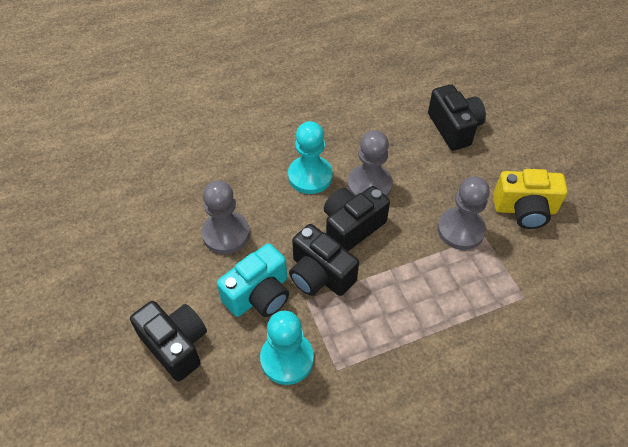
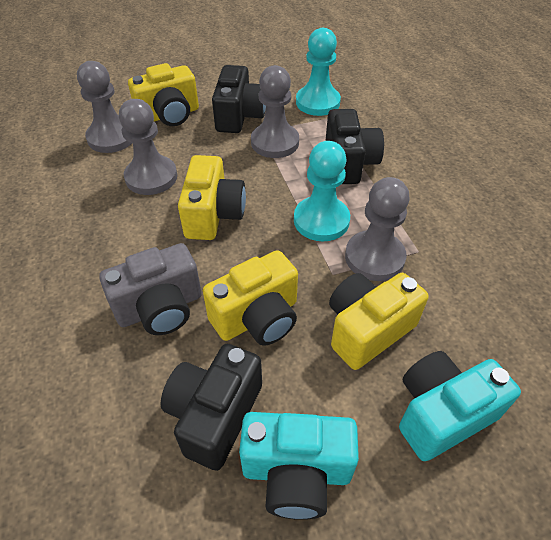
black camera: [130,301,207,382] [289,224,359,296] [324,186,390,251] [428,84,486,150] = 4 -> [161,344,262,471] [212,65,266,133] [326,109,384,184] = 3
grey camera: none = 0 -> [99,243,202,335] = 1
grey pawn: [202,181,250,254] [347,130,393,197] [438,177,490,250] = 3 -> [77,61,132,153] [119,99,177,195] [251,65,299,158] [345,177,410,281] = 4
turquoise camera: [217,243,289,317] = 1 -> [239,412,359,520] [399,351,521,461] = 2
yellow camera: [493,169,568,229] = 1 -> [128,63,199,126] [178,155,246,240] [203,250,298,346] [329,273,429,370] = 4

